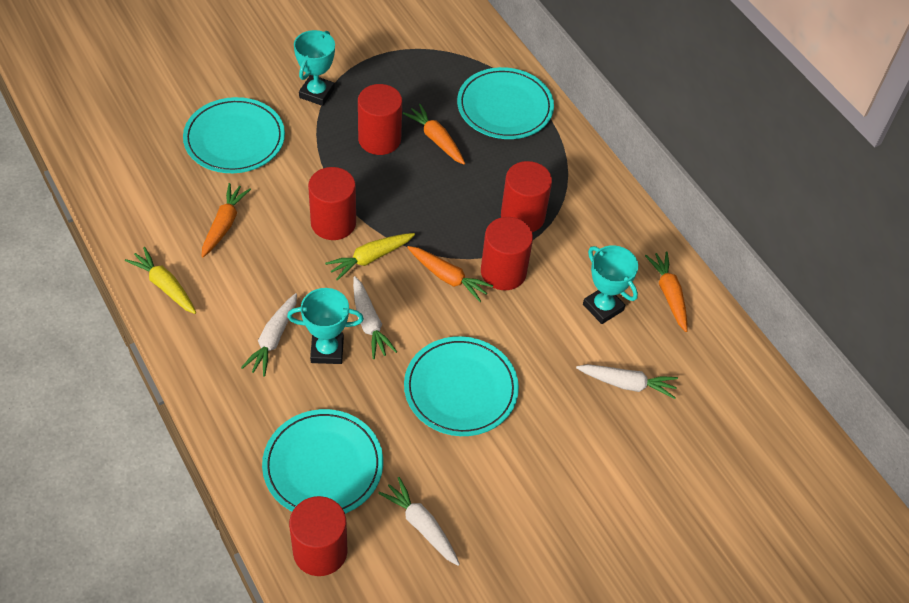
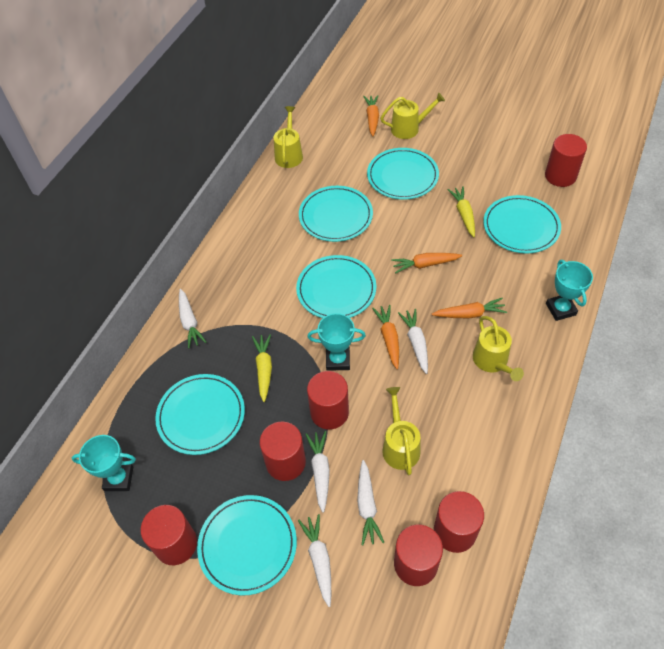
red cylinder: [289,496,347,576] [308,167,356,240] [358,84,402,155] [481,217,533,290] [501,161,552,232] = 5 -> [141,505,197,565] [260,422,306,481] [307,371,349,430] [394,524,443,586] [434,491,484,553] [545,134,587,187] = 6
turquoise plate: [183,97,285,173] [262,409,383,514] [404,336,519,436] [457,67,554,139] = 4 -> [155,374,245,455] [197,495,297,595] [296,255,376,318] [299,186,373,242] [367,148,439,200] [483,195,561,254] = 6
white carrot: [241,293,297,376] [353,276,397,359] [378,477,460,566] [576,364,678,399] = 4 -> [179,289,207,349] [298,514,331,607] [306,431,330,512] [357,460,384,545] [398,309,428,374] = 5
yellow watering can: none = 0 -> [274,106,303,168] [380,92,445,139] [382,387,420,475] [473,316,524,381] = 4

